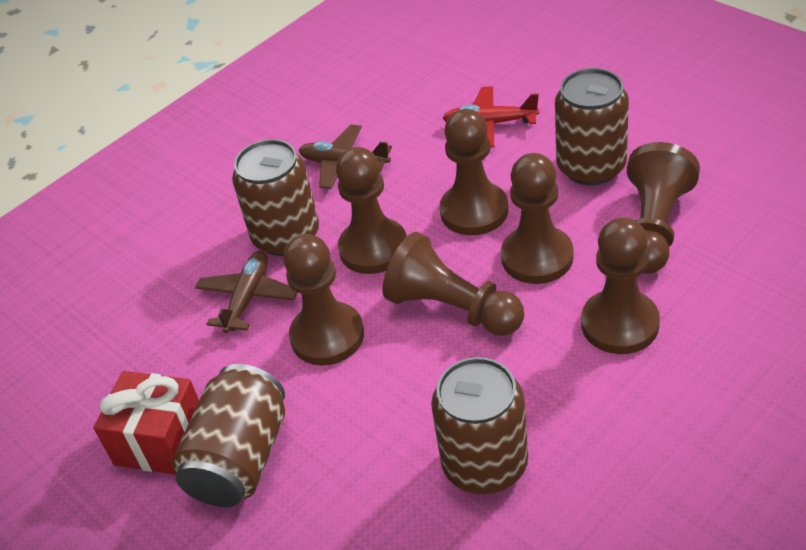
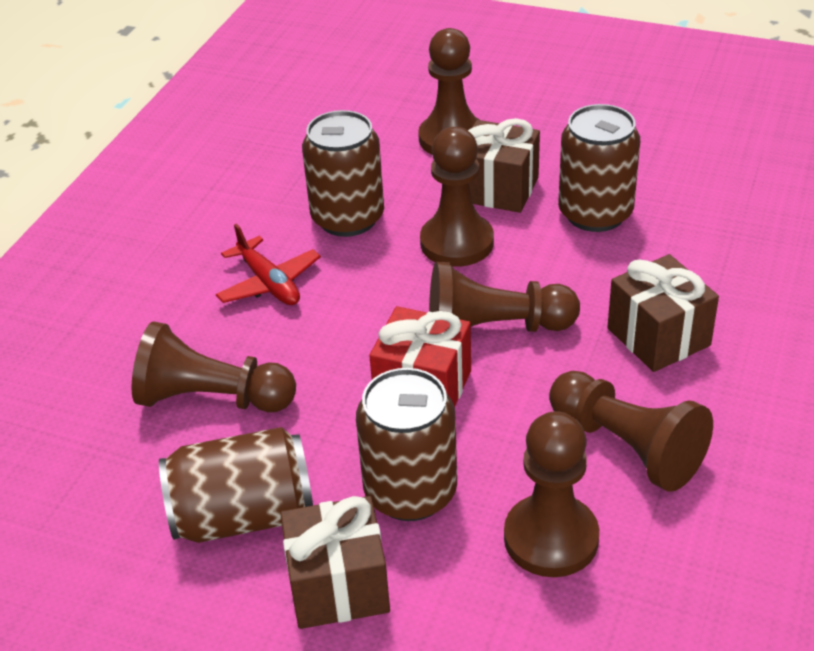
brown gift: none = 0 -> [280,496,390,629] [468,118,540,213] [607,254,719,372] = 3
brown pawn: [283,234,364,366] [336,147,407,274] [382,232,524,336] [439,109,508,235] [501,153,574,284] [581,217,660,354] [627,142,700,274] = 7 -> [132,321,296,413] [418,28,479,154] [420,127,494,267] [429,262,580,332] [504,411,599,577] [549,371,713,492] = 6
brown plane: [195,251,297,333] [299,125,392,189] = 2 -> none = 0

